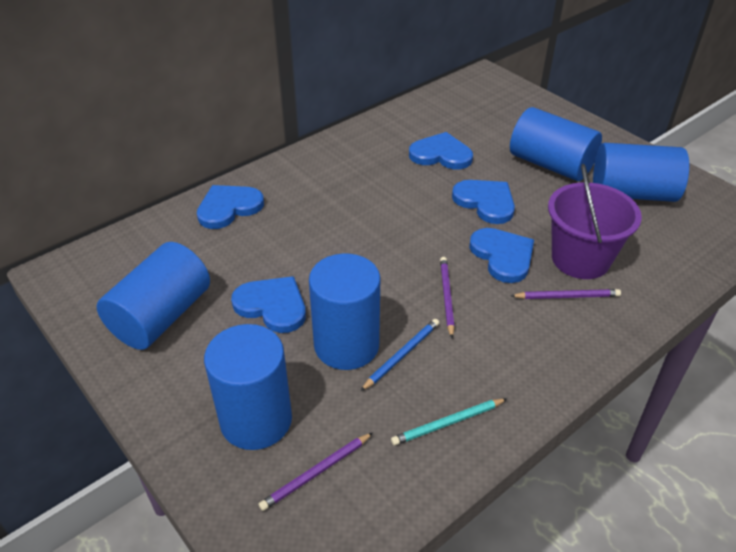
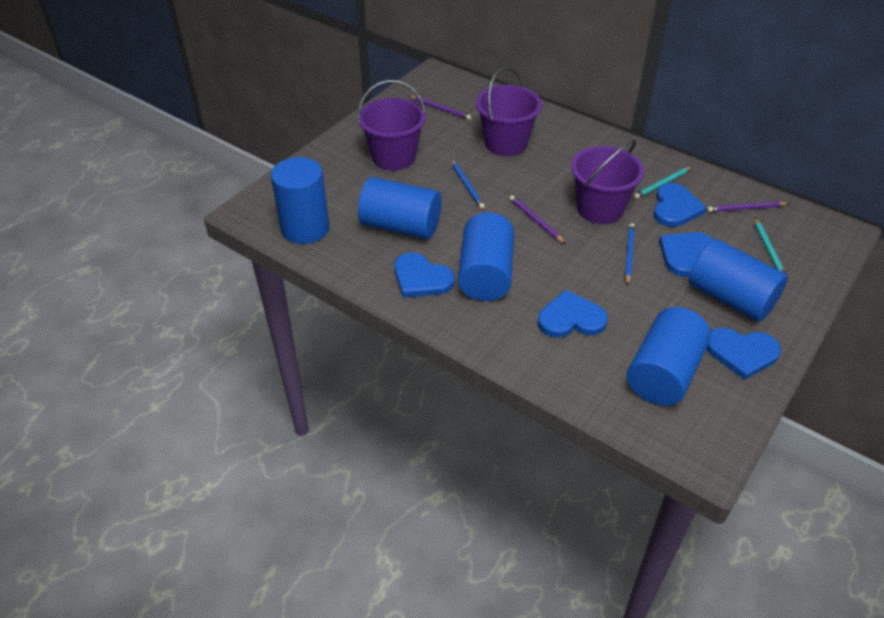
blue pencil: [361,319,439,391] = 1 -> [451,159,485,209] [625,223,635,285] = 2
purple bucket: [548,164,642,279] = 1 -> [357,80,426,170] [476,67,542,156] [571,139,644,224] = 3
turquoise pencil: [391,398,507,445] = 1 -> [634,167,692,199] [754,217,786,274] = 2

